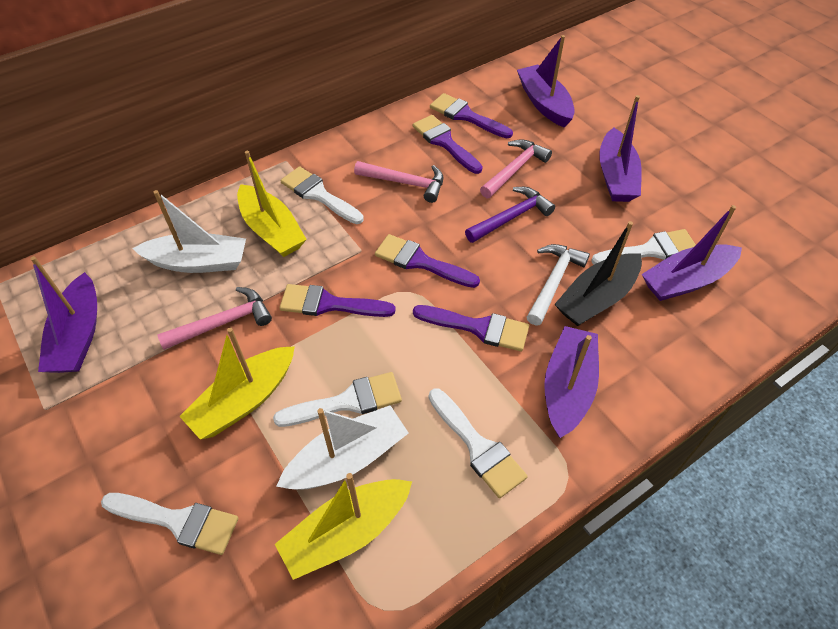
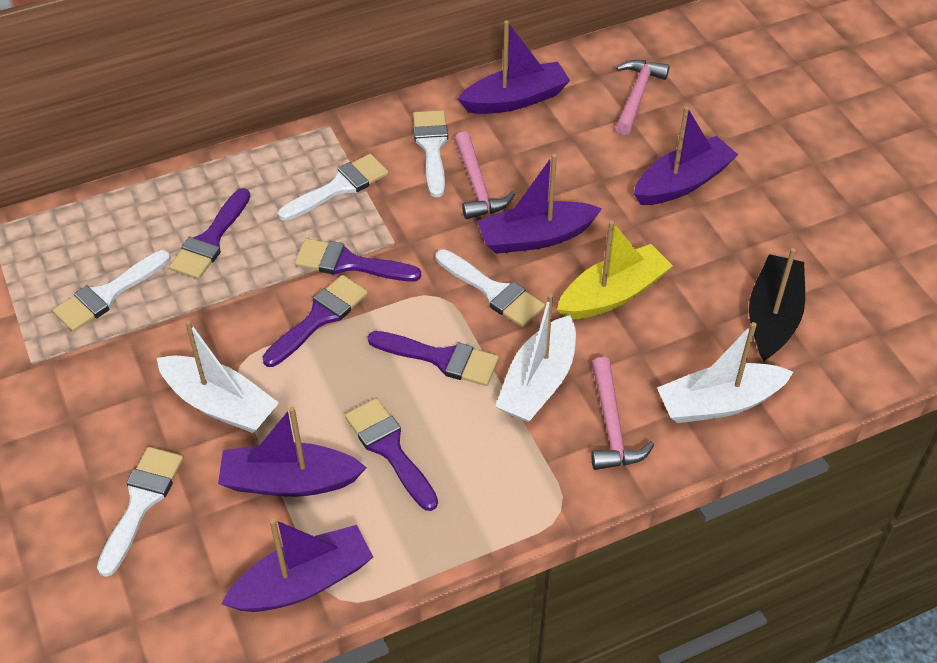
purple hammer: [465,187,555,243] = 1 -> none = 0
white boat: [132,190,246,273] [276,405,409,489] = 2 -> [157,320,279,433] [495,293,576,422] [657,322,793,423] = 3
white hammer: [527,244,590,325] = 1 -> none = 0
yellow boat: [179,327,295,440] [237,151,307,257] [275,473,412,580] = 3 -> [557,220,673,319] = 1

